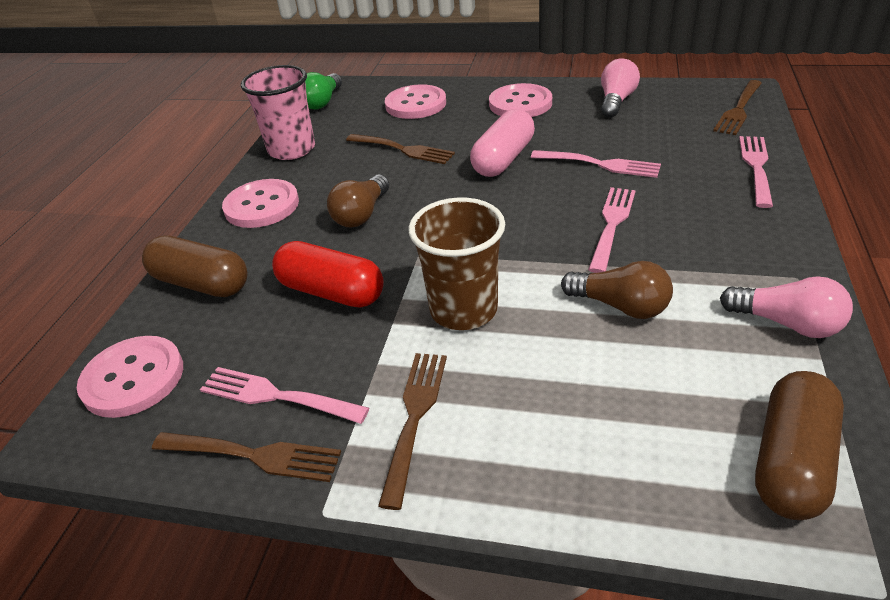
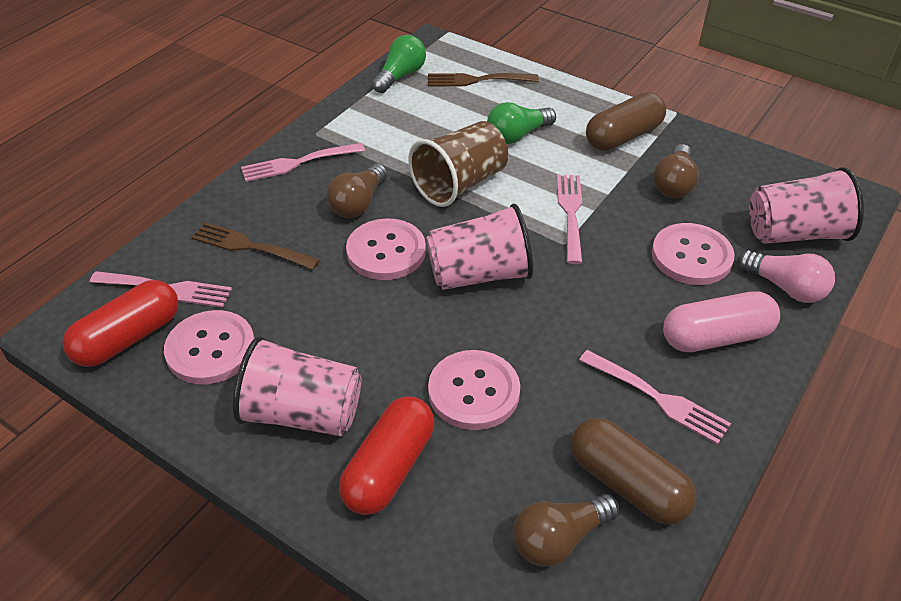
brown fork: [152,432,341,482] [346,134,455,164] [378,353,447,510] [713,80,762,135] = 4 -> [191,222,320,270] [428,73,539,86] = 2
brown light bulb: [327,175,389,228] [561,261,673,319] = 2 -> [327,163,387,218] [513,494,619,567] [653,144,699,198] = 3
green light bulb: [305,72,342,110] = 1 -> [372,35,426,93] [487,102,556,144] = 2
pink cup: [241,65,315,160] = 1 -> [233,336,362,436] [426,204,533,290] [749,167,864,244] = 3
pink light bulb: [601,59,640,118] [720,276,853,338] = 2 -> [737,250,835,303] = 1
red capsule: [272,241,384,308] = 1 -> [62,280,178,367] [339,397,434,515] = 2

